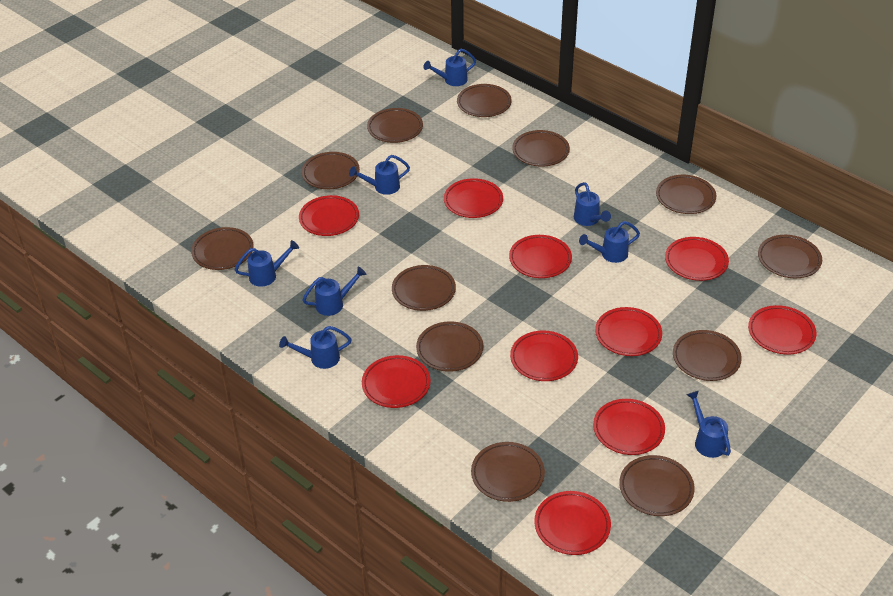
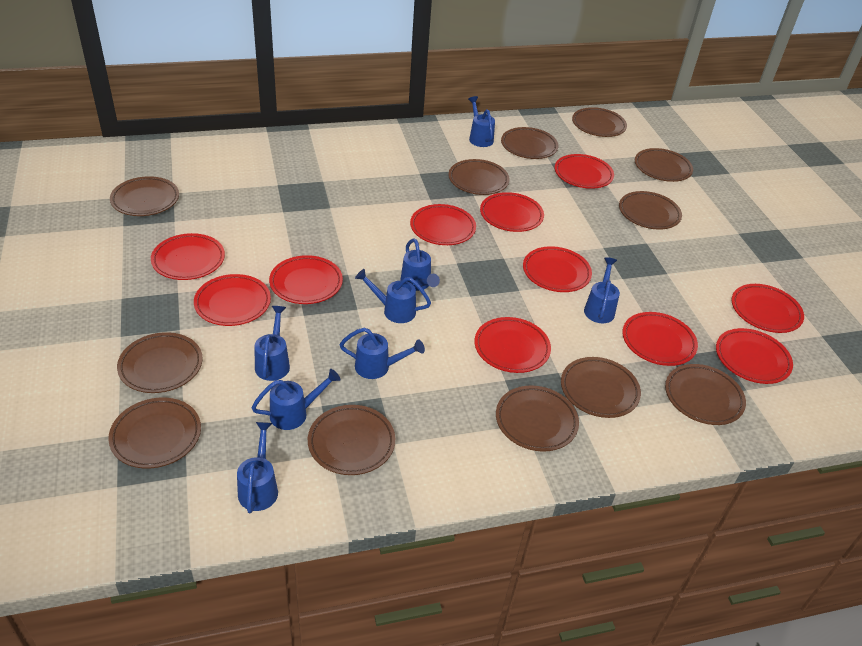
red plate: [299,195,359,236] [362,355,431,408] [444,178,503,218] [509,235,572,278] [510,330,578,381] [534,491,611,555] [593,399,665,455] [595,307,662,356] [665,237,729,281] [748,305,816,355] = 10 -> [151,233,225,280] [194,274,271,326] [269,255,343,304] [410,204,476,245] [475,317,551,373] [480,192,544,232] [523,246,592,292] [555,154,614,189] [622,312,698,366] [716,328,793,384] [732,284,804,333] = 11

